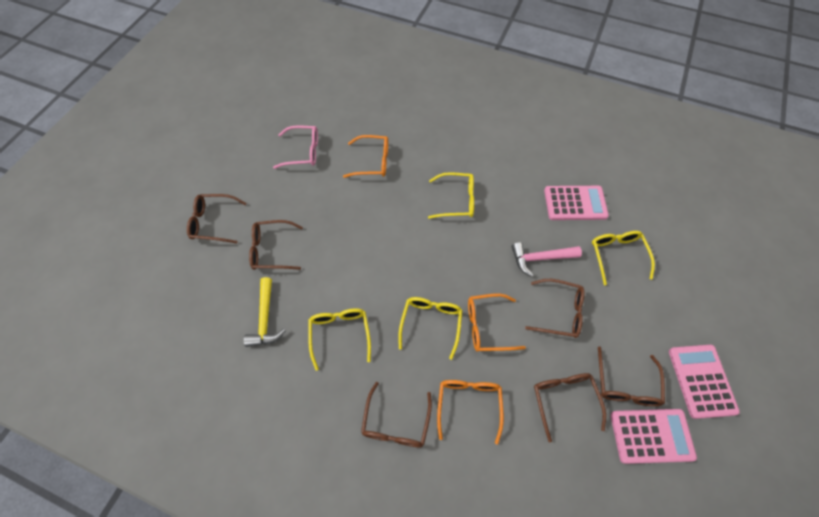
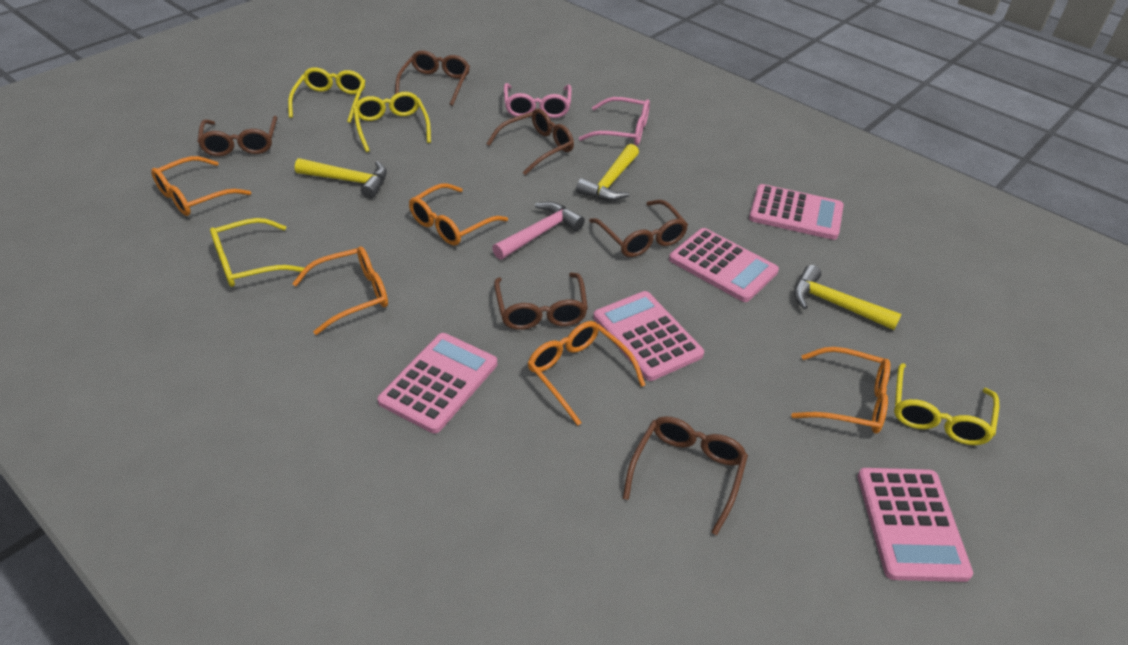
orange glasses: [343,135,388,178] [437,380,504,445] [468,294,526,352] = 3 -> [151,156,251,216] [292,246,388,335] [409,183,508,246] [527,321,645,426] [791,347,890,434] = 5
pink calculator: [544,186,609,220] [610,409,697,464] [669,345,740,419] = 3 -> [377,333,497,433] [593,291,704,381] [669,228,779,302] [749,184,844,240] [857,468,973,582] = 5
pink glasses: [273,126,318,169] = 1 -> [504,83,572,118] [579,97,650,146] = 2
yellow hammer: [244,277,286,347] = 1 -> [295,158,387,199] [576,144,639,201] [794,265,902,330] = 3

